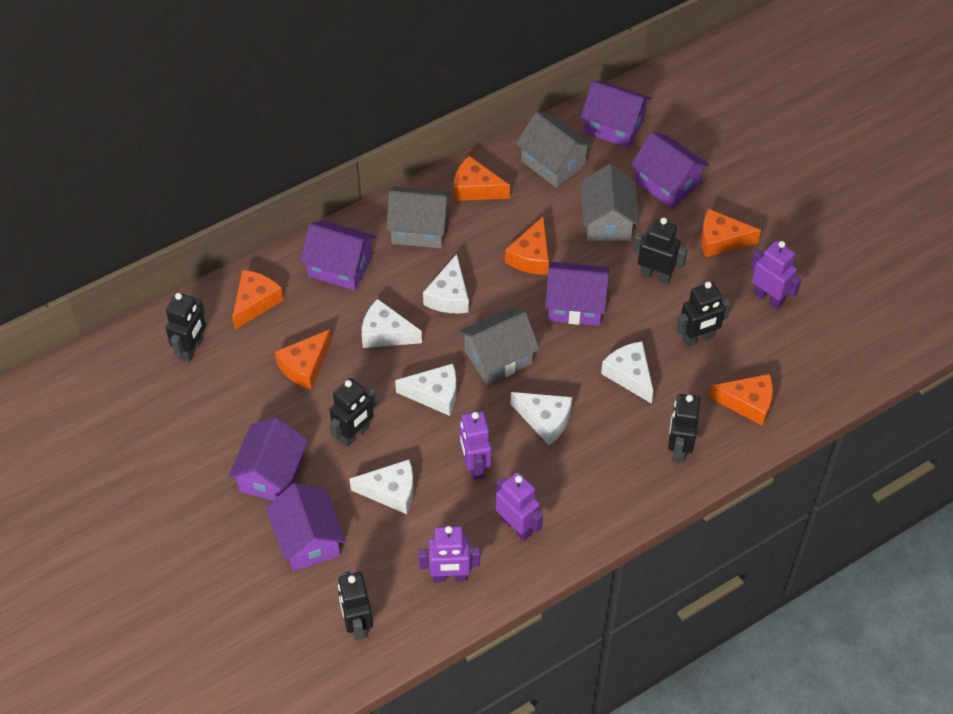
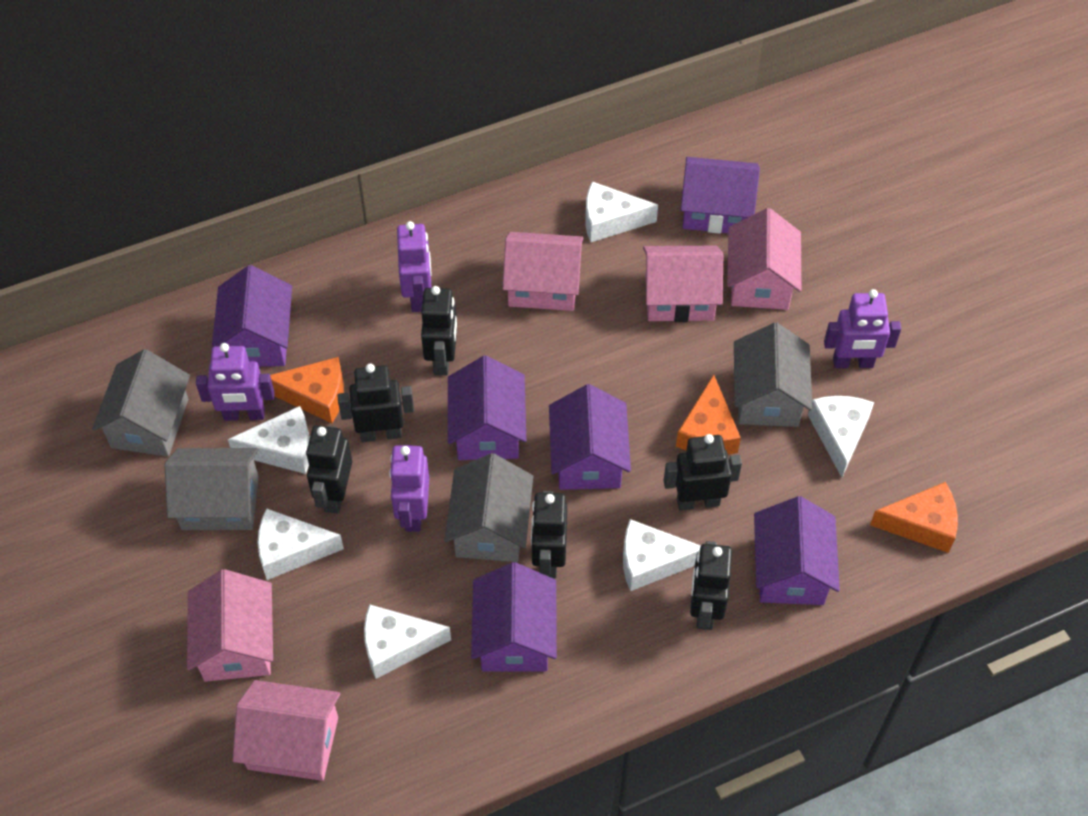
orange cheese: [232,270,283,330] [275,329,331,390] [454,156,510,201] [505,217,549,274] [701,209,761,258] [709,374,773,426] = 6 -> [270,357,344,423] [676,375,741,455] [870,482,958,553] = 3
pink house: none = 0 -> [187,569,273,682] [232,680,340,781] [502,232,584,311] [643,246,723,322] [727,208,801,310] = 5

